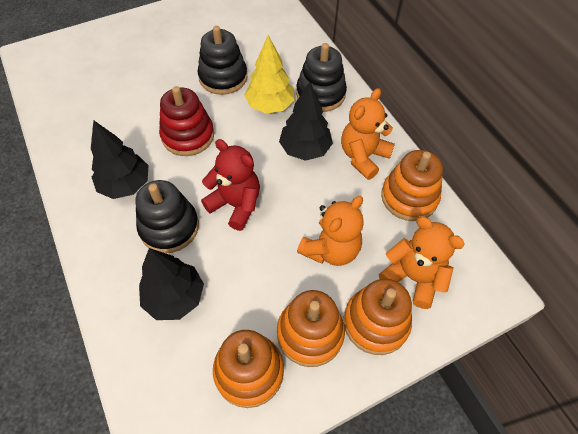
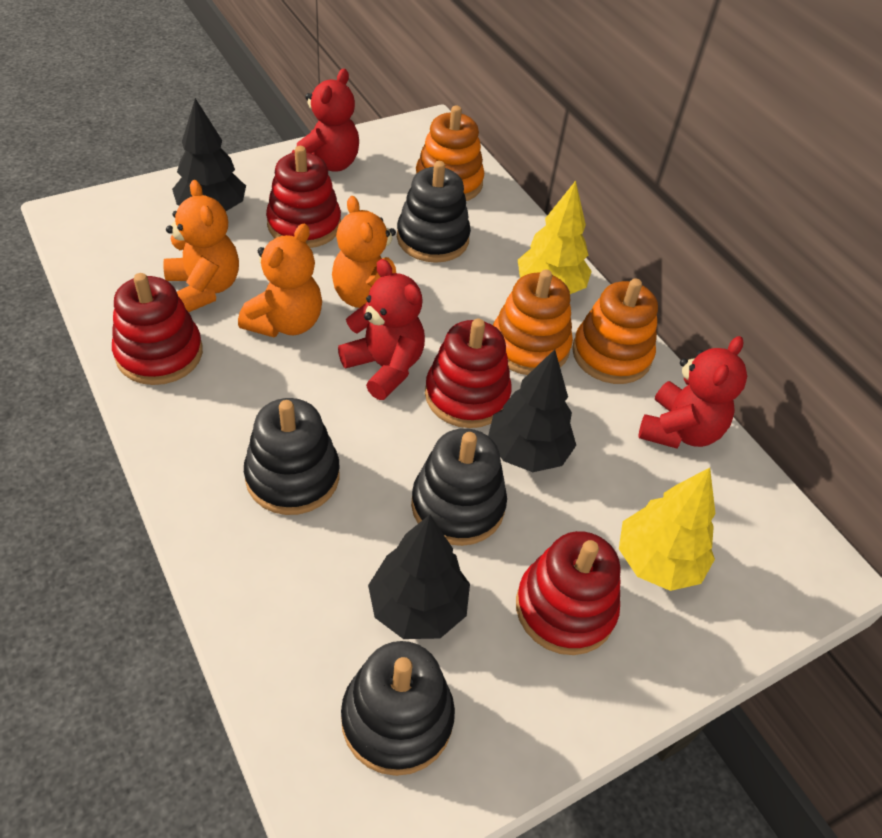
black stacking toy: [135,180,199,253] [198,26,247,95] [296,43,347,112] = 3 -> [244,398,340,515] [341,641,455,776] [397,161,471,263] [411,428,507,546] = 4
orange stacking toy: [213,330,284,408] [277,290,345,367] [344,279,412,355] [381,150,443,221] = 4 -> [416,105,484,201] [493,269,573,375] [572,279,658,384] = 3
red stacking toy: [159,86,214,156] = 1 -> [112,273,203,385] [266,146,341,248] [425,318,512,428] [516,531,621,655] = 4
red teddy bear: [201,139,260,231] = 1 -> [292,69,359,172] [338,259,425,400] [638,336,747,449] = 3
yellow tree: [244,35,295,114] = 1 -> [518,181,592,294] [619,468,715,591] = 2

